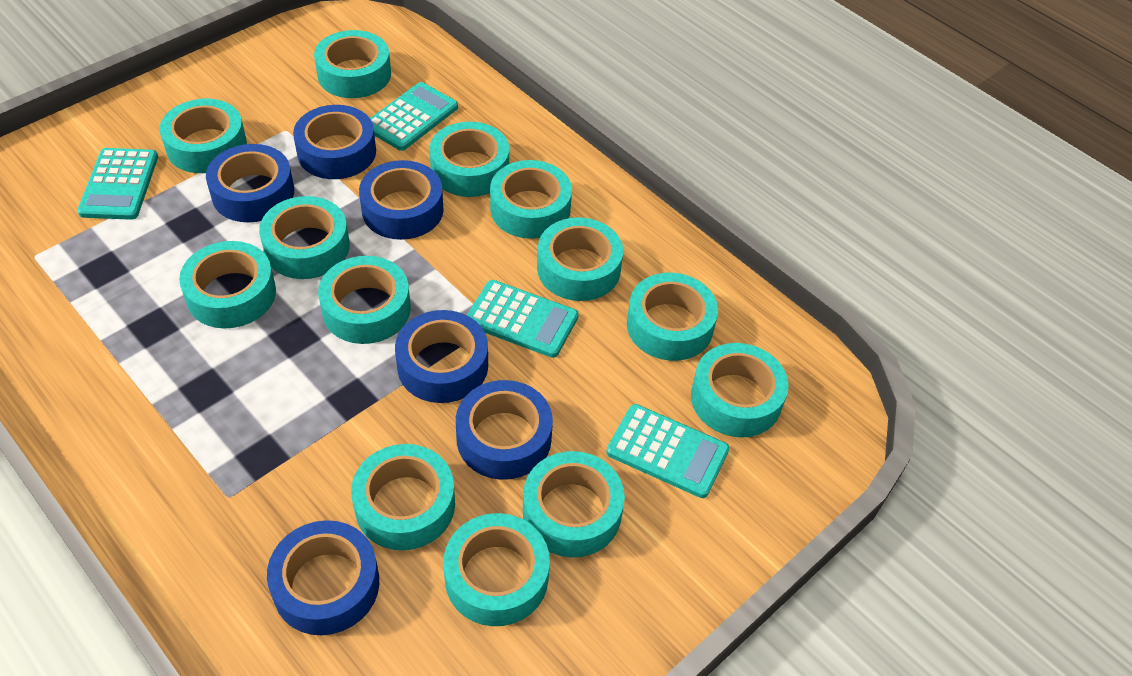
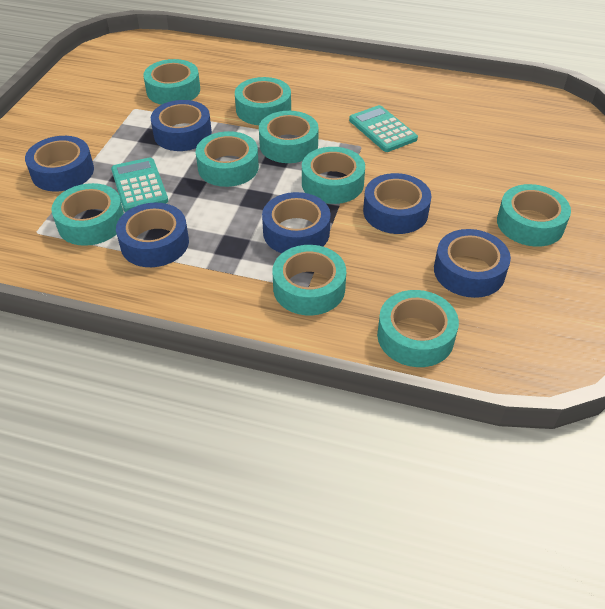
turquoise calculator: [77,148,158,220] [370,82,458,151] [467,280,579,358] [606,404,730,498] = 4 -> [111,158,168,212] [349,105,418,152] = 2
turquoise tape: [160,99,247,173] [179,241,276,328] [259,196,350,279] [314,30,391,98] [318,256,411,344] [351,444,455,550] [429,122,509,197] [443,513,550,626] [490,160,572,239] [523,451,625,557] [537,217,623,301] [627,273,718,361] [691,343,789,437] = 13 -> [51,183,124,246] [143,59,200,105] [196,131,259,187] [235,77,291,125] [259,111,319,163] [273,245,346,315] [302,147,365,204] [377,290,459,367] [497,184,571,247] = 9

